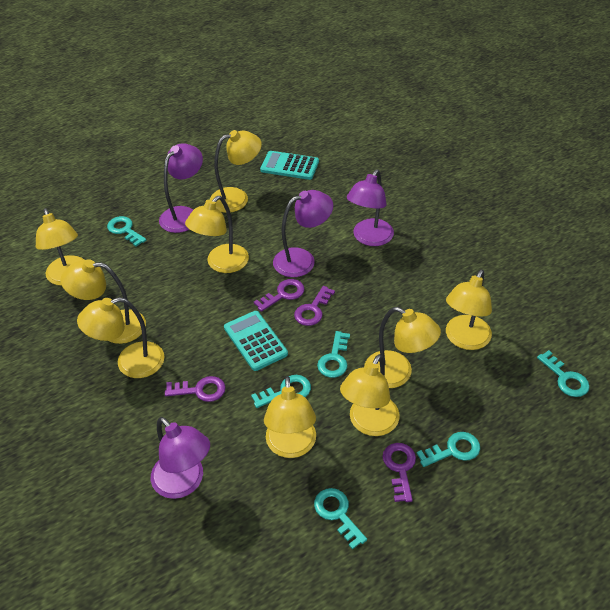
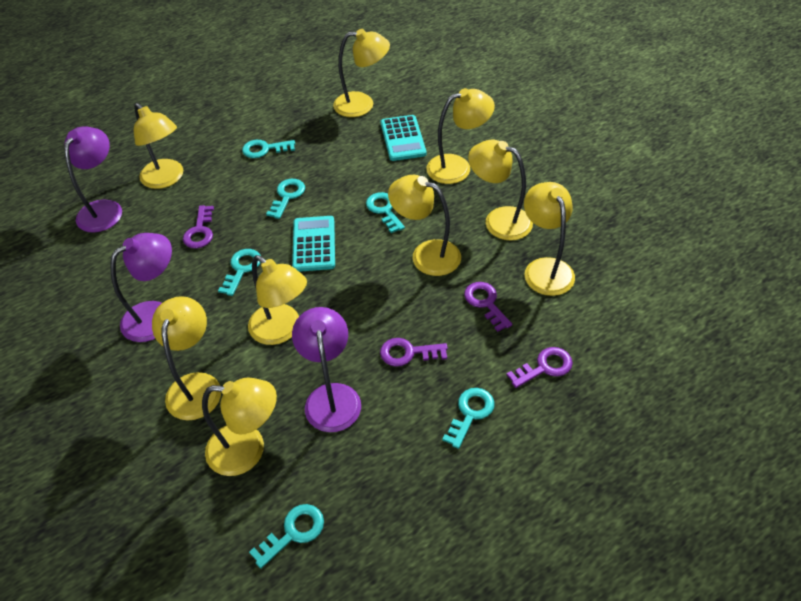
purple lamp: [151,417,210,499] [159,143,203,233] [273,190,333,277] [347,170,394,246] = 4 -> [64,126,122,232] [110,233,172,342] [292,307,361,432] = 3

